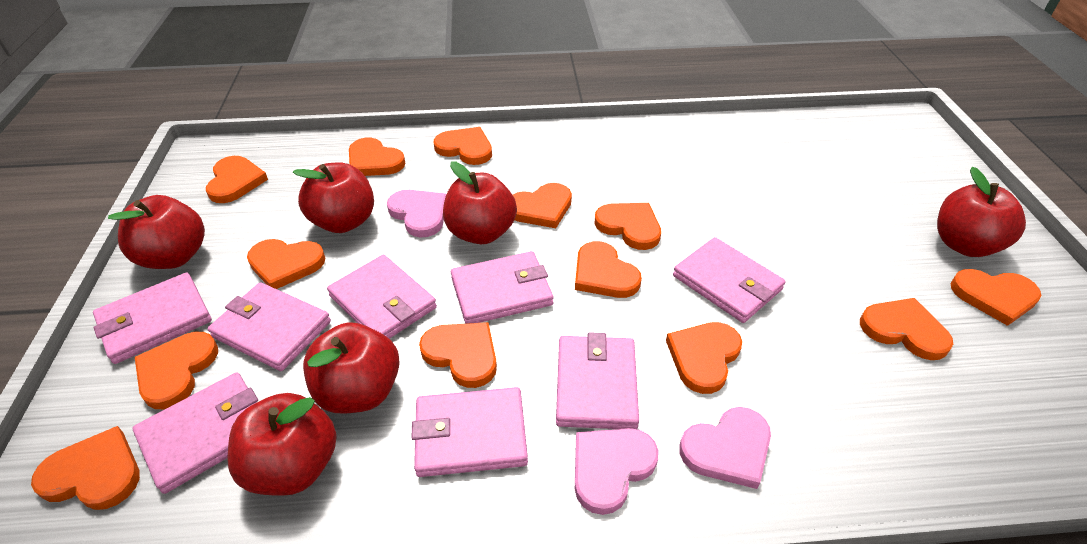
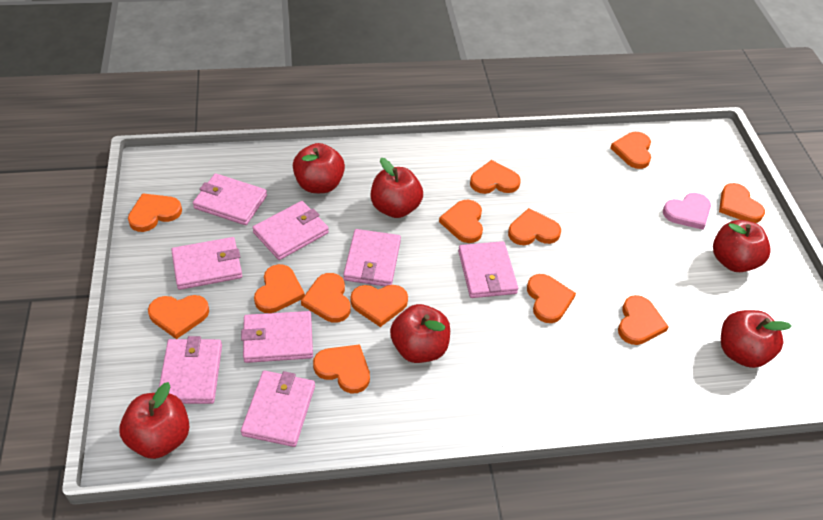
pink heart: [387,190,446,238] [575,428,659,515] [679,407,771,489] = 3 -> [663,193,711,230] = 1

